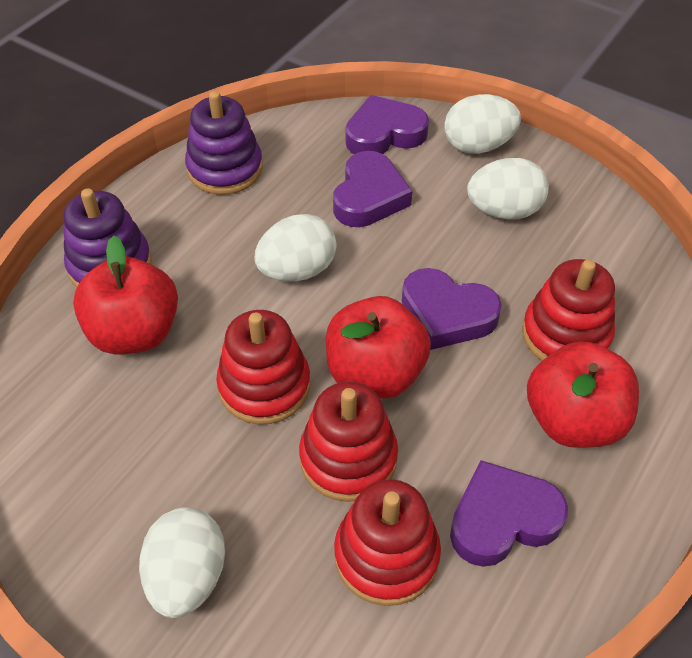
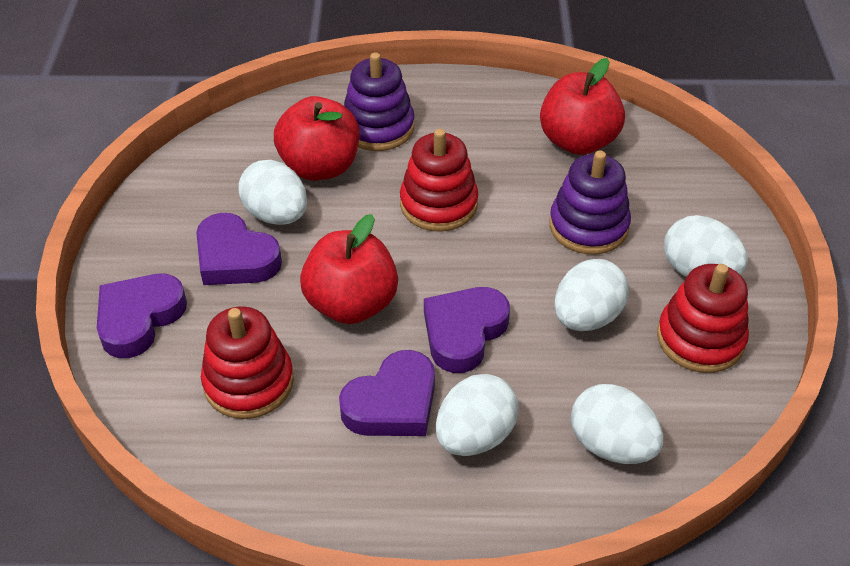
red stacking toy: [216,310,310,425] [299,382,398,502] [334,479,441,606] [522,259,615,361] = 4 -> [201,306,294,419] [400,129,478,232] [657,264,749,373] = 3
white egg: [139,507,225,618] [255,214,337,281] [444,94,521,154] [467,158,549,220] = 4 -> [238,160,307,225] [436,374,519,456] [554,259,629,331] [571,384,663,464] [664,215,748,277] = 5

